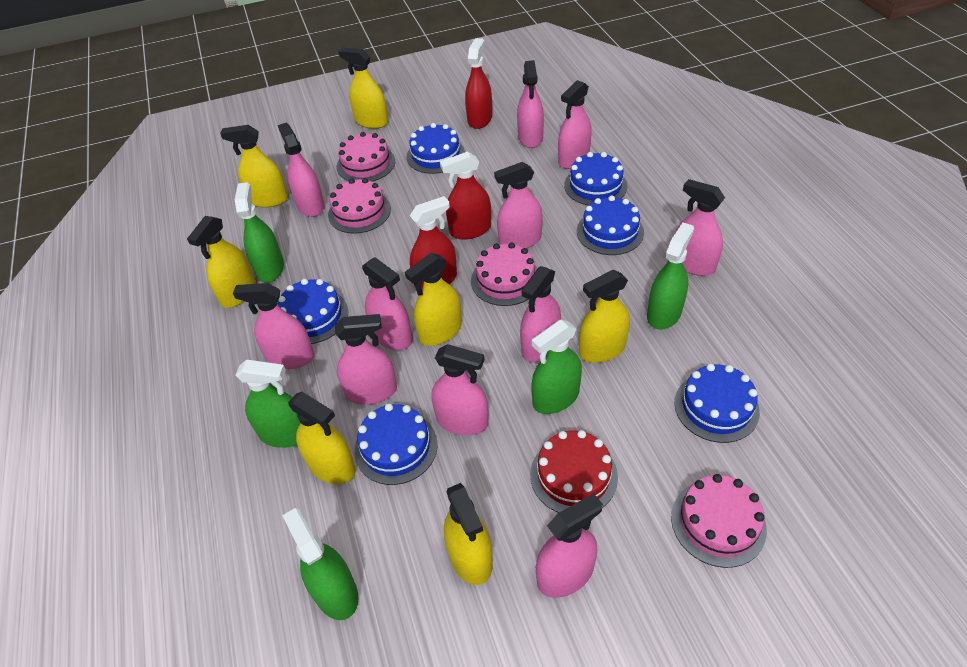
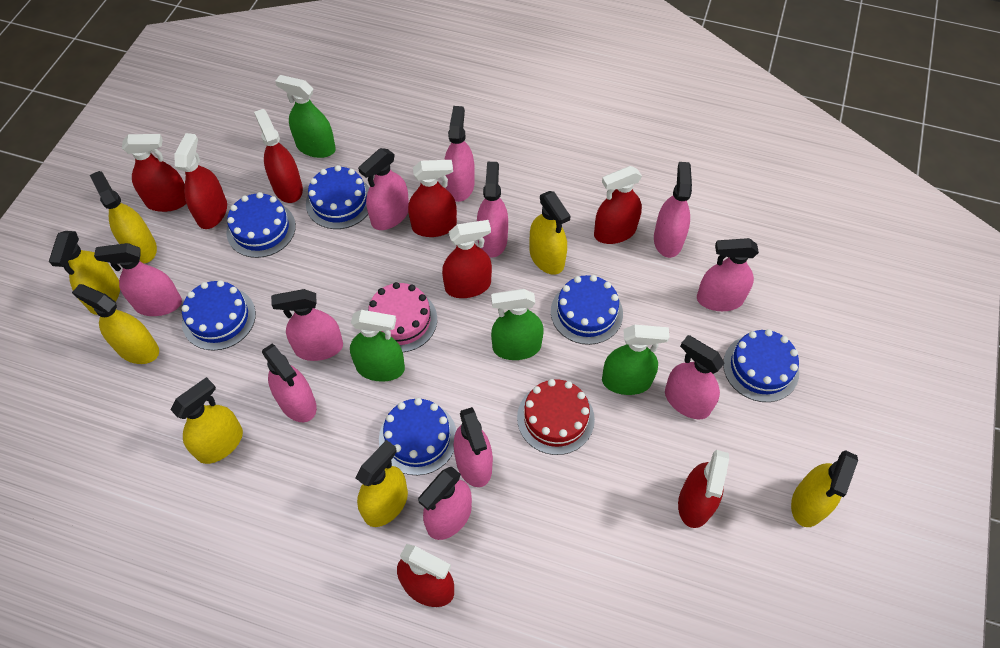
green spray bottle: [235,182,284,283] [236,360,301,448] [282,508,358,620] [531,320,582,414] [647,223,694,329] = 5 -> [275,75,336,158] [350,310,405,382] [491,289,544,360] [602,325,669,395] = 4
pink cake: [328,178,391,234] [337,132,395,182] [471,242,537,306] [671,474,767,568] = 4 -> [367,282,437,352] = 1
red spray bottle: [410,196,457,289] [440,151,491,240] [465,38,492,129] = 3 -> [122,134,187,212] [175,133,227,229] [254,109,303,203] [397,544,454,607] [408,160,457,237] [442,220,492,298] [594,166,642,244] [678,450,729,528] = 8

